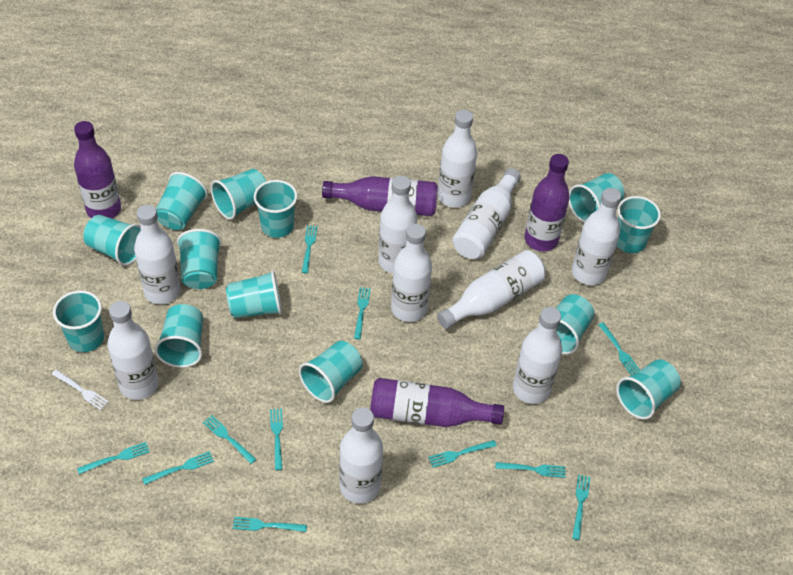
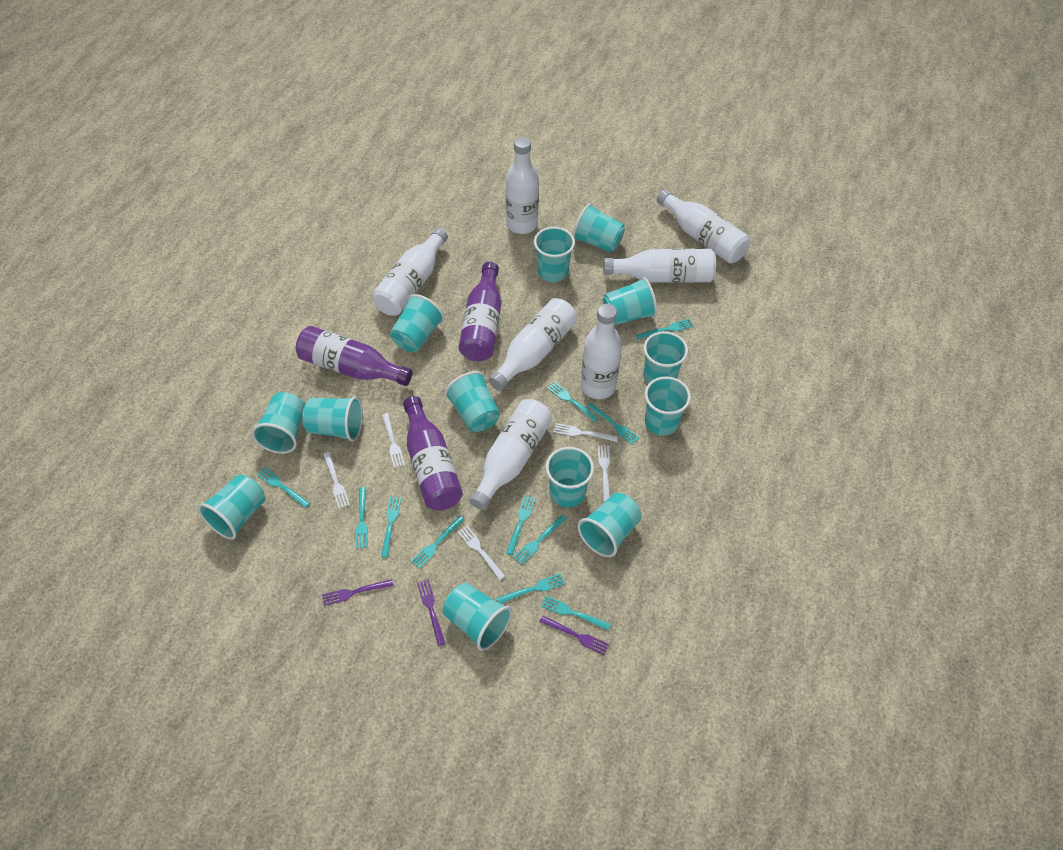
purple bottle: [74,121,121,218] [322,176,438,216] [370,378,504,427] [525,154,570,251] = 4 -> [296,326,412,386] [403,396,463,510] [459,262,501,361] = 3
purple fork: none = 0 -> [322,579,393,606] [417,579,446,646] [540,616,609,655] = 3
white bottle: [107,301,159,400] [134,205,181,304] [339,407,383,504] [378,175,417,274] [391,224,432,322] [437,110,477,208] [437,250,546,329] [452,168,521,259] [513,307,562,404] [572,188,621,285] = 10 -> [372,228,448,316] [469,399,552,510] [489,298,577,391] [506,137,539,234] [581,304,622,399] [604,249,716,283] [657,189,750,264] = 7
white fork: [52,369,109,410] = 1 -> [323,452,350,509] [382,413,405,468] [457,525,505,580] [554,423,618,442] [598,445,610,502] = 5

